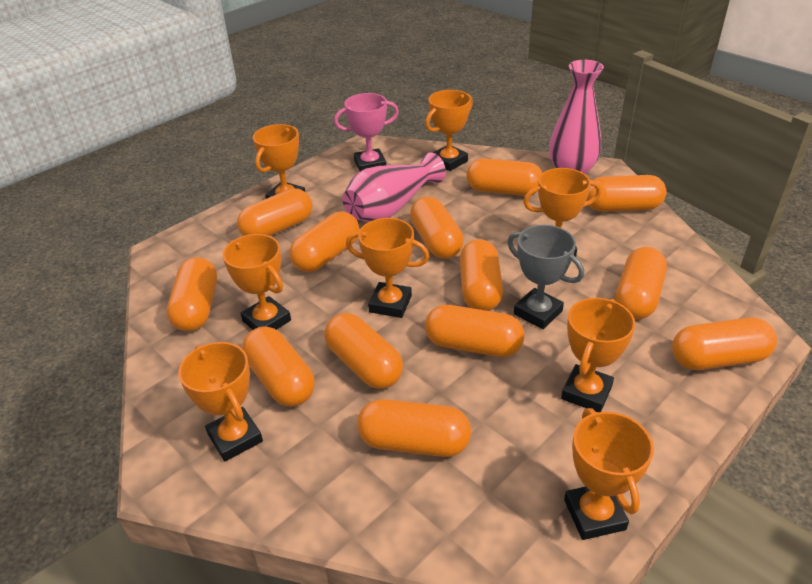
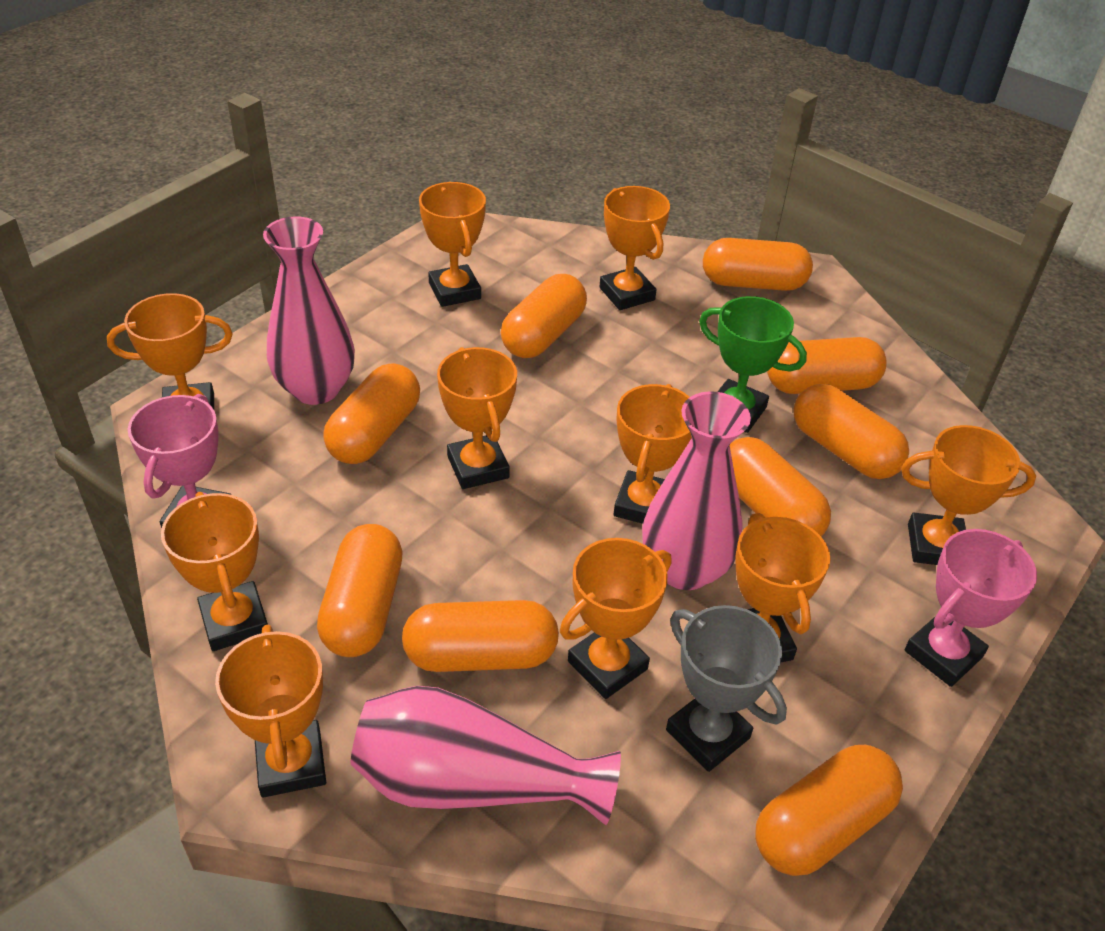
green trophy: none = 0 -> [699,296,807,433] = 1
orange capsule: [167,257,217,331] [237,188,312,236] [242,326,315,407] [289,212,359,272] [324,313,403,389] [357,399,471,457] [410,197,464,259] [425,305,524,357] [460,239,503,311] [467,158,542,196] [586,175,666,212] [615,247,667,319] [672,317,777,370] = 13 -> [317,524,403,657] [323,363,420,464] [402,600,559,672] [501,274,587,358] [703,238,813,291] [729,437,831,536] [755,745,903,876] [767,337,887,394] [793,384,909,479] = 9
orange trophy: [178,342,263,461] [223,234,291,330] [253,124,305,199] [346,218,430,318] [425,90,473,171] [523,168,601,257] [561,298,635,412] [564,408,654,540] = 8 -> [107,293,233,409] [161,492,268,651] [215,625,326,798] [419,182,486,307] [437,347,517,489] [560,538,671,699] [599,186,670,310] [614,384,692,524] [735,513,830,662] [901,425,1036,565] = 10
pink trophy: [334,93,399,171] = 1 -> [128,394,231,528] [904,529,1037,687] = 2
pink vase: [343,153,446,222] [549,60,604,175] = 2 -> [263,217,355,405] [351,686,621,825] [642,391,751,590] = 3

